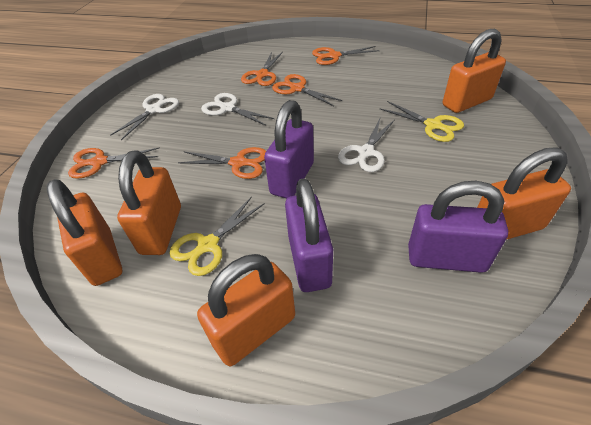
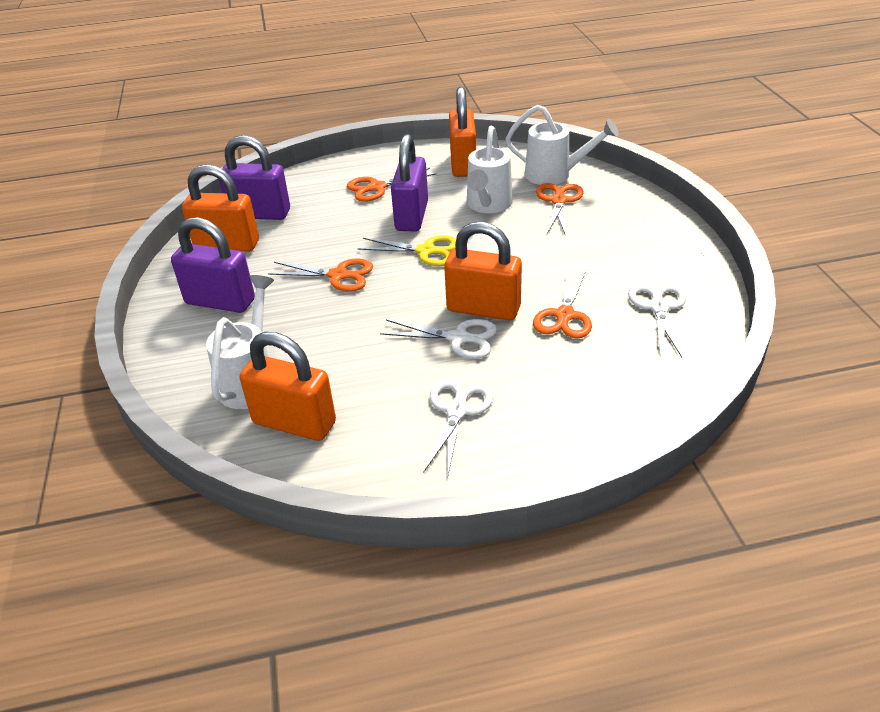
orange padlock: [47,179,122,286] [117,150,181,255] [197,254,295,366] [443,29,506,113] [477,148,571,240] = 5 -> [182,164,259,252] [240,332,336,441] [444,222,522,320] [449,87,476,177] = 4
orange scissors: [68,147,160,179] [178,147,266,179] [241,52,283,86] [272,74,342,106] [312,46,379,65] = 5 -> [268,259,373,292] [347,168,437,202] [533,270,592,339] [536,183,584,234] = 4
white watering can: none = 0 -> [206,275,274,409] [467,126,513,213] [505,105,619,185] = 3
yellow scissors: [169,196,265,276] [380,101,464,142] = 2 -> [358,235,456,266] = 1

